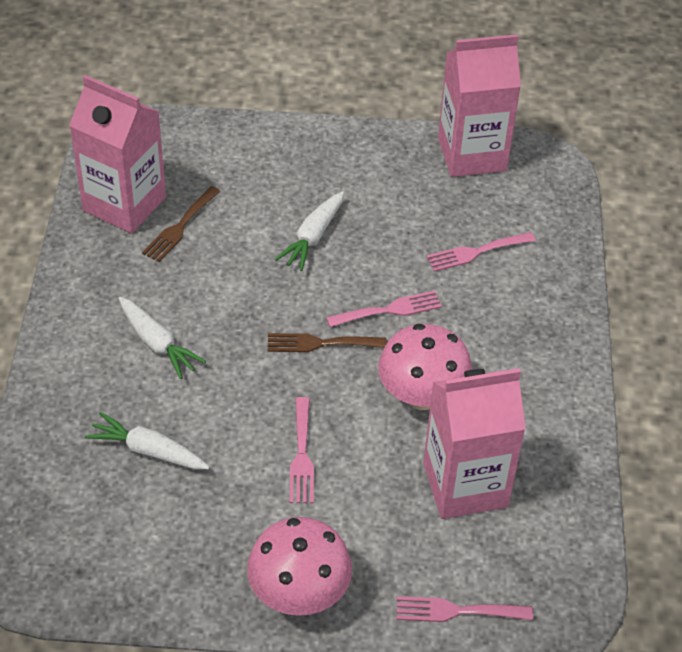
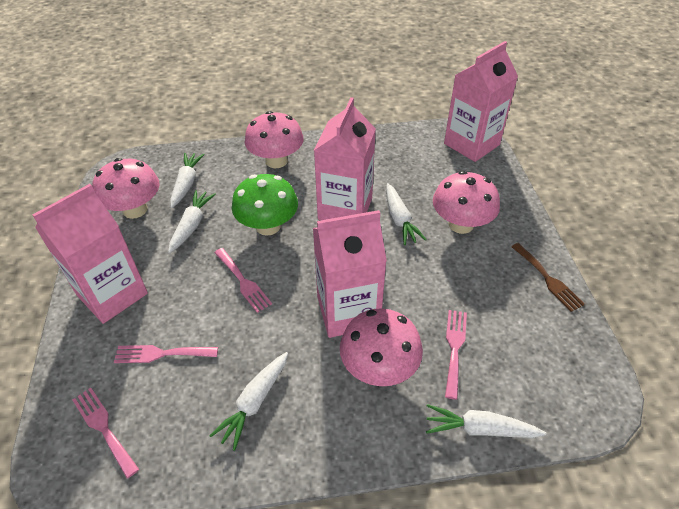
brown fork: [142,186,220,262] [268,333,387,352] = 2 -> [512,243,585,312] = 1
green mushroom: none = 0 -> [232,174,298,236] = 1
pink carton: [69,75,166,234] [423,368,526,519] [438,34,521,177] = 3 -> [33,184,148,324] [313,210,387,338] [314,97,376,220] [444,41,518,162] = 4
pink mushroom: [247,517,352,616] [378,324,472,410] = 2 -> [92,158,159,219] [245,111,304,168] [340,308,423,386] [433,171,500,234] = 4
white carrot: [85,412,210,470] [118,297,206,379] [275,191,344,271] = 3 -> [168,190,216,253] [170,153,205,208] [209,352,288,451] [386,183,427,245] [426,404,546,438] = 5

